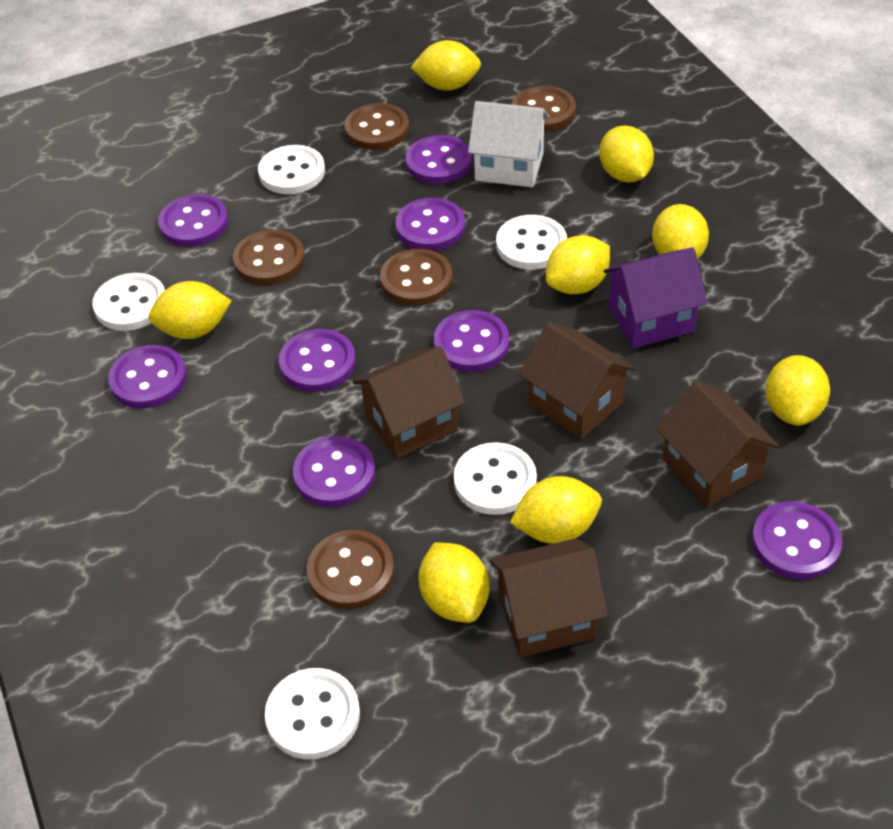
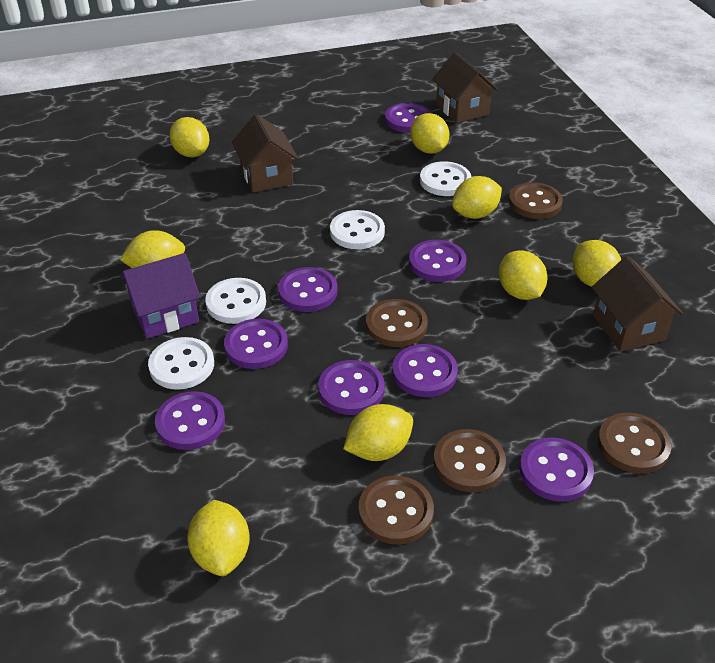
brown house: [353,346,465,459] [490,538,608,658] [519,322,636,440] [656,381,780,508] = 4 -> [232,114,298,193] [432,52,498,123] [592,256,683,352] = 3
white button: [92,273,165,331] [258,145,325,194] [265,668,360,759] [454,442,537,515] [496,215,567,270] = 5 -> [148,337,214,390] [205,278,266,324] [330,210,385,249] [420,161,471,196] = 4
white house: [468,101,550,187] = 1 -> none = 0

